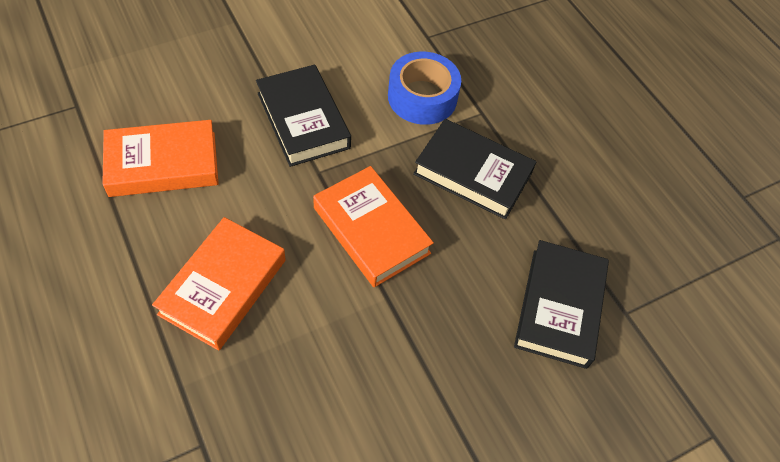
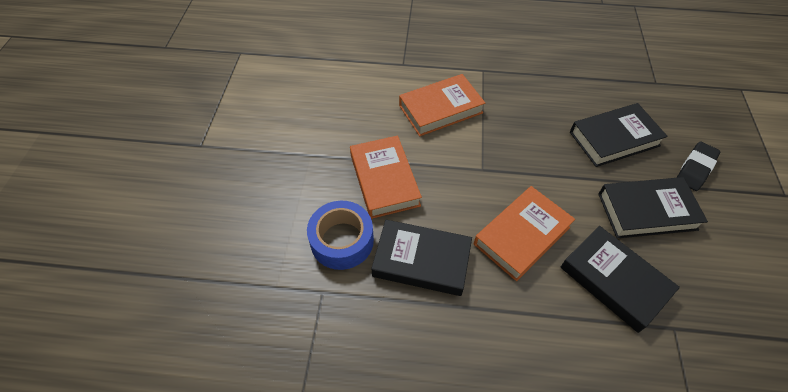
black book: [256,65,351,167] [413,119,536,220] [514,240,609,369] = 3 -> [371,220,472,296] [561,226,680,333] [570,103,668,167] [598,177,708,238] = 4
black eraser: none = 0 -> [677,141,720,191] = 1

